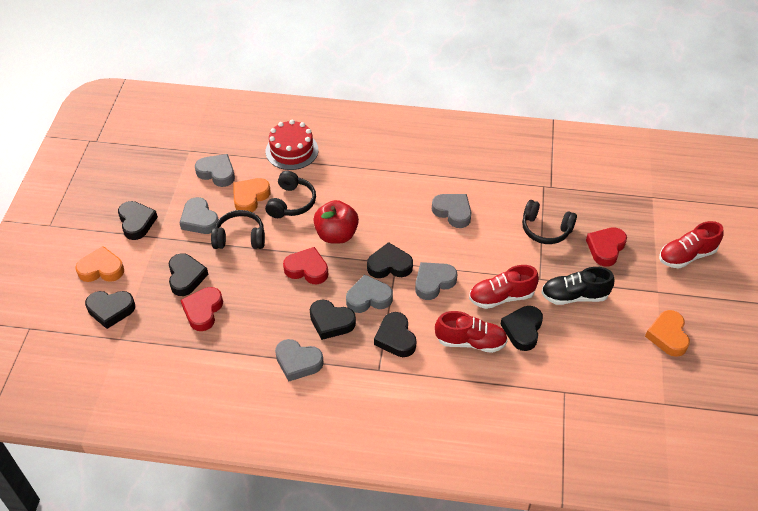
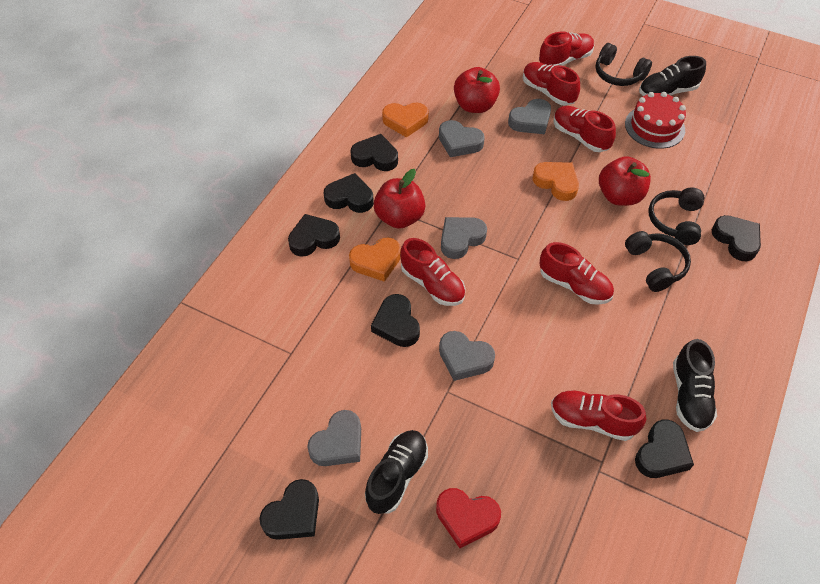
black shoe: [541,267,614,305] = 1 -> [365,430,428,514] [639,56,706,96] [673,339,717,432] = 3
grey heart: [180,197,219,234] [195,154,235,187] [275,339,324,381] [346,274,393,313] [415,262,457,300] [432,194,471,228] = 6 -> [307,410,361,466] [439,120,485,157] [439,331,495,381] [441,217,487,259] [508,99,551,134] = 5
red apple: [314,200,359,244] = 1 -> [374,169,425,229] [454,67,500,113] [599,156,651,206] = 3
red heart: [180,287,223,331] [283,247,328,284] [586,227,627,267] = 3 -> [436,488,501,548] = 1
red shoe: [435,311,508,353] [469,265,539,309] [659,221,723,268] = 3 -> [400,238,466,306] [523,62,580,106] [539,32,594,66] [539,242,614,305] [551,390,646,441] [553,106,616,152] = 6

